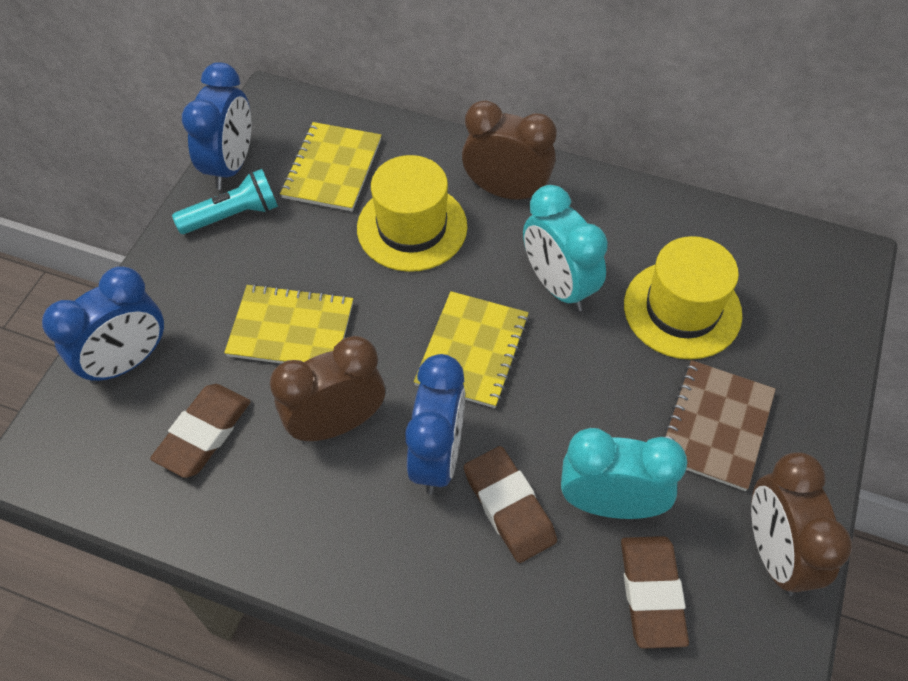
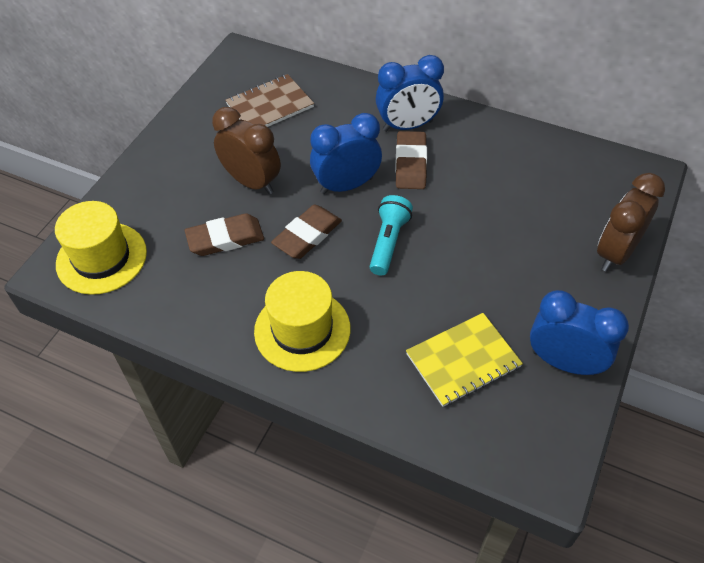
brown clock: [270,336,385,441] [462,100,557,200] [751,452,852,596] = 3 -> [212,107,281,194] [597,173,665,272] = 2
turquoise clock: [523,185,608,311] [561,428,687,519] = 2 -> none = 0
yellow notebook: [224,284,353,364] [280,122,381,211] [414,291,529,408] = 3 -> [406,313,523,407] = 1

